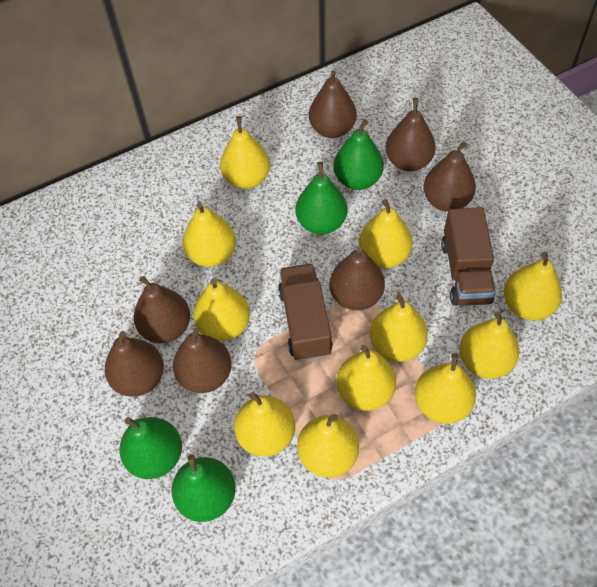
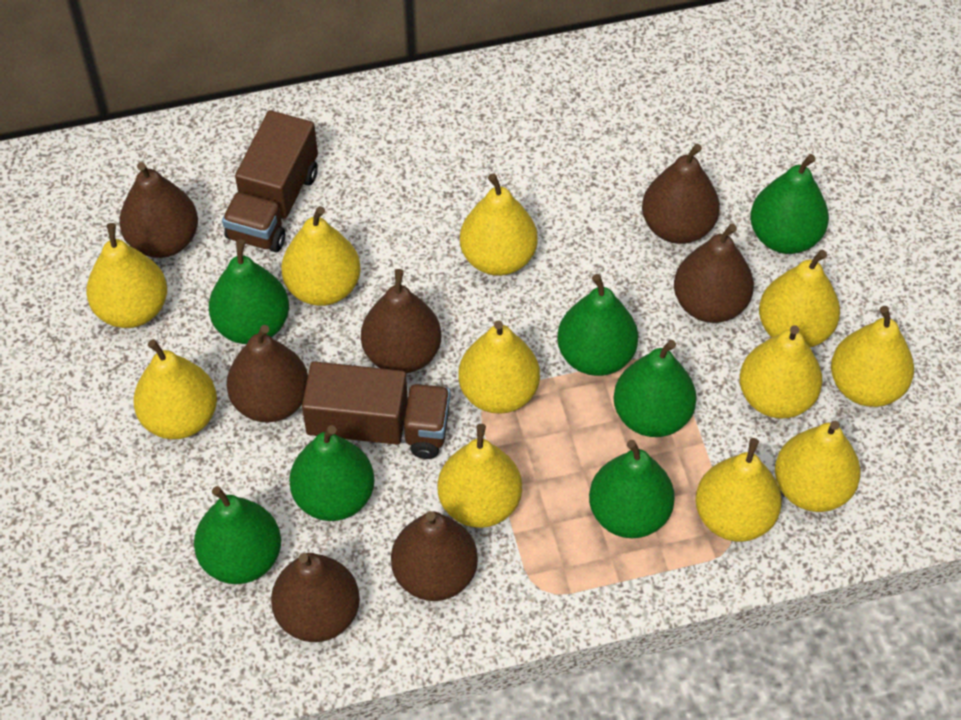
green pear: [119,417,182,479] [172,454,236,522] [295,162,347,234] [333,119,384,190] = 4 -> [194,486,281,584] [209,239,289,344] [289,425,375,521] [557,274,638,376] [589,440,675,538] [613,340,697,437] [750,154,829,254] = 7

